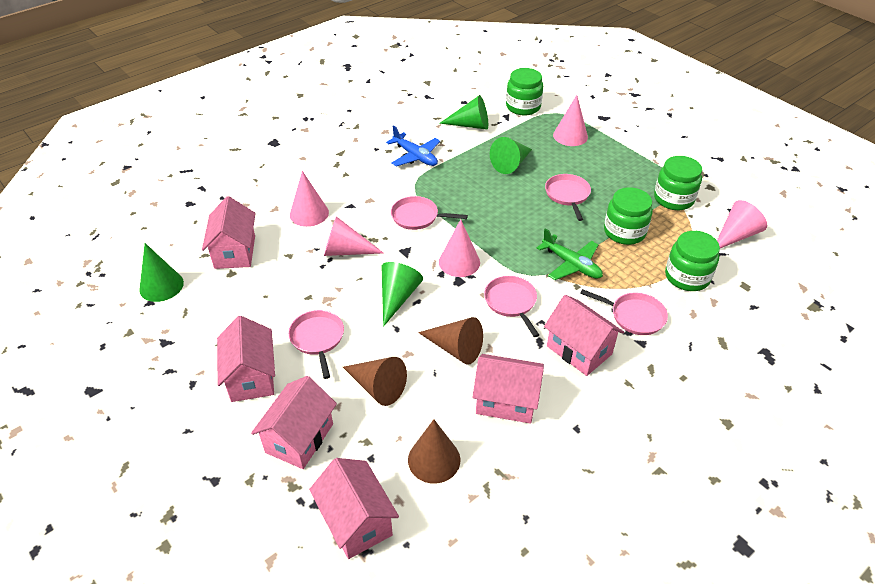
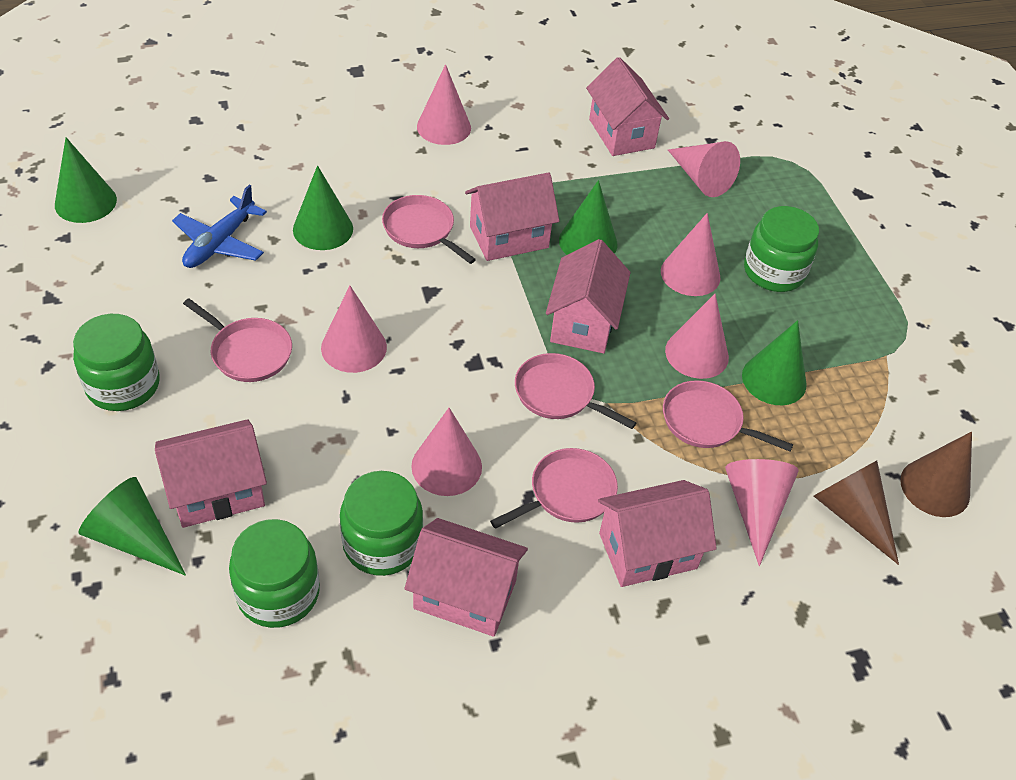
brown cone: [343,357,407,406] [408,419,460,484] [418,317,483,365] = 3 -> [814,461,899,565] [900,431,972,517] = 2
green cone: [139,243,184,302] [382,262,423,327] [439,95,488,130] [490,137,532,174] = 4 -> [55,137,117,223] [79,477,186,576] [293,165,353,250] [559,180,618,255] [742,320,807,405] = 5
green plane: [537,228,603,280] = 1 -> none = 0
pink cone: [290,171,329,227] [324,216,383,256] [439,219,480,277] [553,95,588,146] [717,200,767,248] = 5 -> [321,286,387,373] [411,408,482,496] [417,64,471,145] [661,213,720,296] [665,294,729,379] [668,141,740,197] [725,459,799,566] = 7

